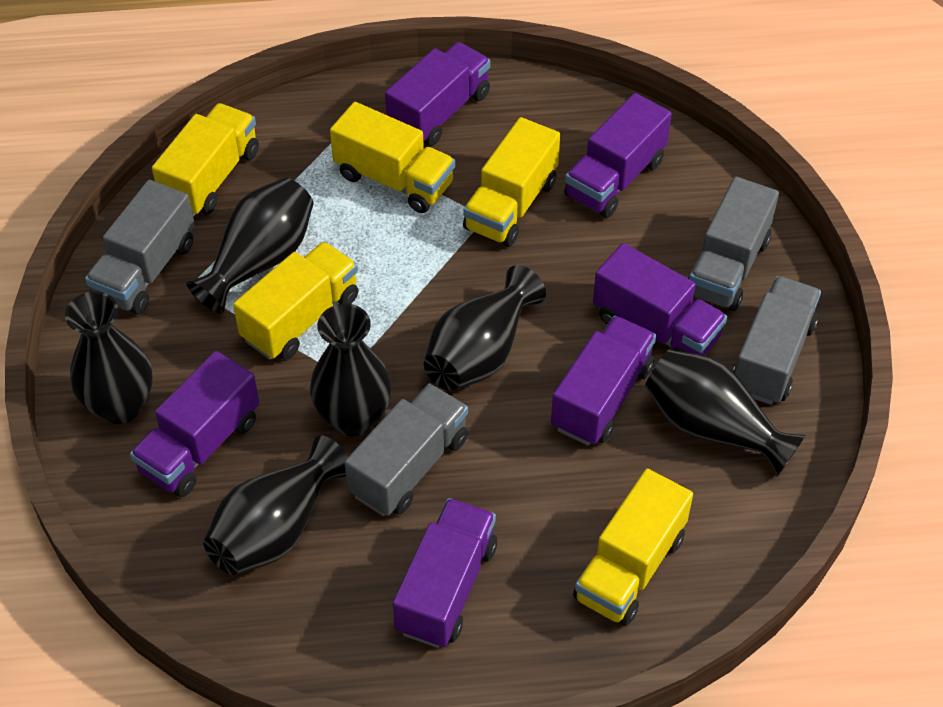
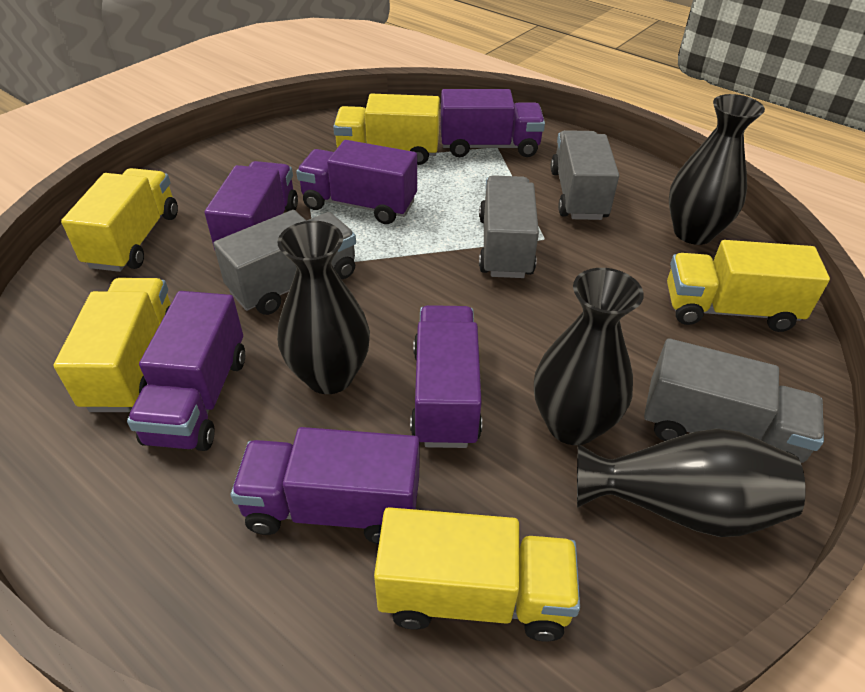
black vase: [65,291,153,424] [187,177,313,314] [203,435,348,575] [310,304,391,436] [424,265,546,391] [645,349,806,477] = 6 -> [277,221,370,394] [534,268,644,445] [577,429,806,537] [669,94,765,245] = 4

